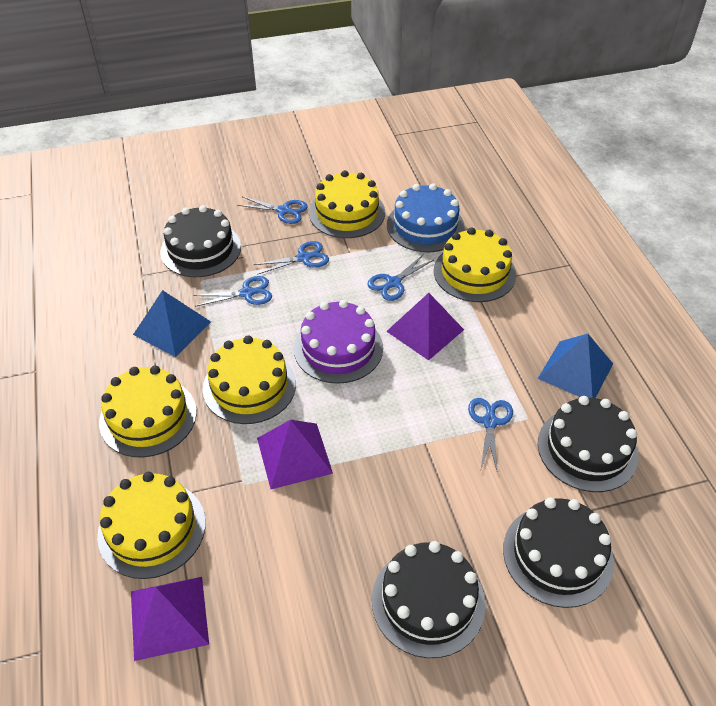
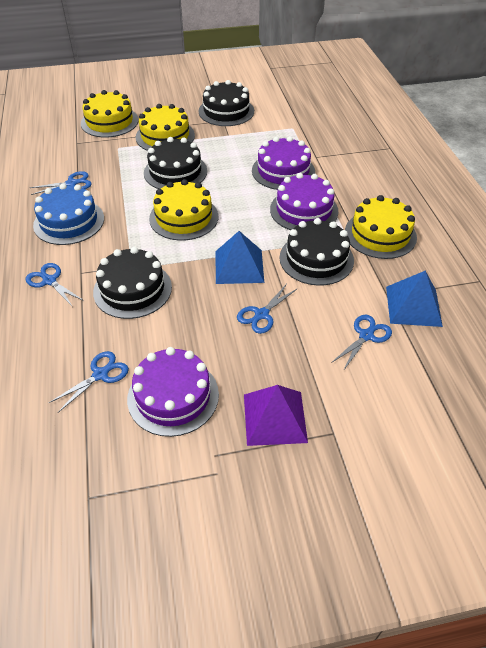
purple cake: [294,300,383,384] = 1 -> [127,347,219,437] [252,136,315,190] [270,173,338,230] = 3
purple pyramid: [131,577,209,661] [257,420,333,489] [386,293,464,361] = 3 -> [244,385,308,446] = 1
yellow cake: [97,472,206,579] [99,366,197,457] [203,336,296,424] [309,170,385,238] [434,228,516,302] = 5 -> [81,90,139,137] [136,104,195,151] [149,179,218,241] [345,195,417,259] = 4

